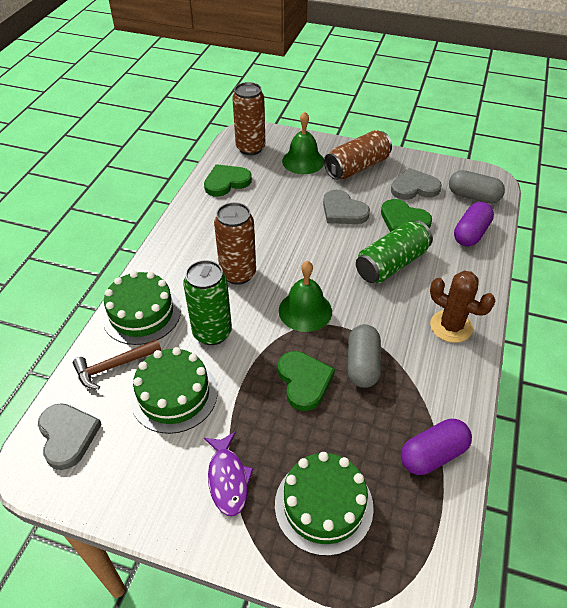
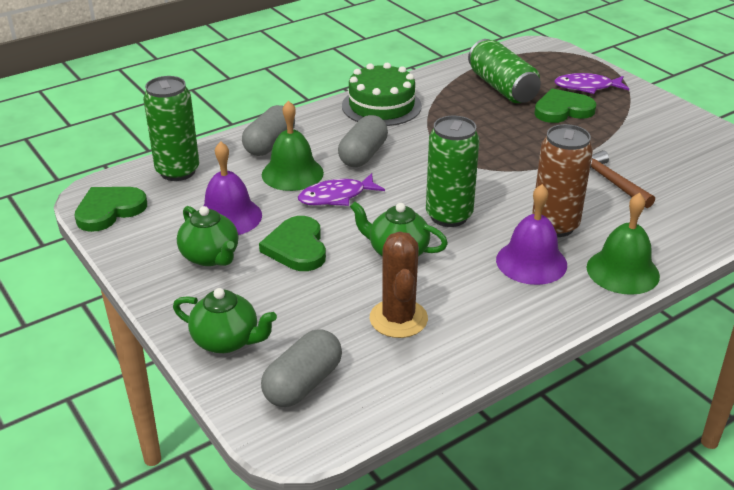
brown can: [214,202,256,285] [232,82,265,155] [324,130,392,180] = 3 -> [532,124,593,237] = 1
green cake: [102,271,181,345] [130,347,218,434] [275,452,374,556] = 3 -> [342,63,422,126] = 1
green can: [183,260,232,345] [356,220,433,283] = 2 -> [143,76,199,181] [426,116,479,227] [468,39,541,103] = 3
green teapot: none = 0 -> [173,288,277,353] [177,206,238,266] [350,201,448,256] = 3
grey capsule: [347,324,381,388] [449,170,505,203] = 2 -> [242,105,295,156] [261,329,342,407] [338,115,388,167] = 3
grey heart: [38,403,102,470] [323,190,370,224] [391,168,442,200] = 3 -> none = 0
purple bell: none = 0 -> [204,141,262,235] [496,184,567,285] = 2
purple capsule: [401,419,472,475] [454,202,494,246] = 2 -> none = 0
purple fish: [204,432,254,516] = 1 -> [298,173,385,206] [554,73,629,94] = 2

